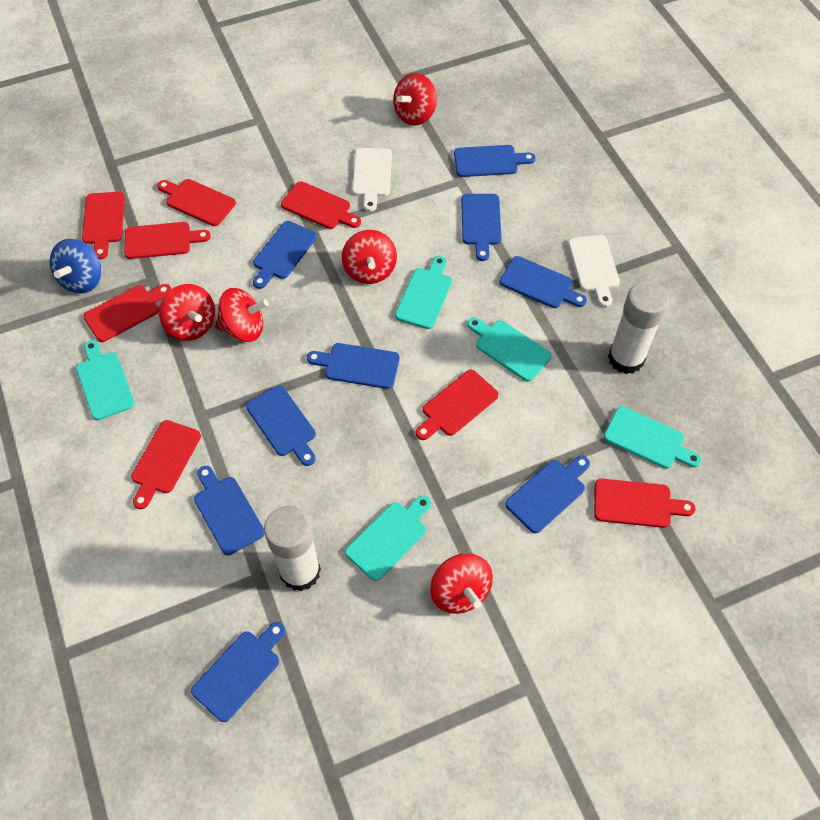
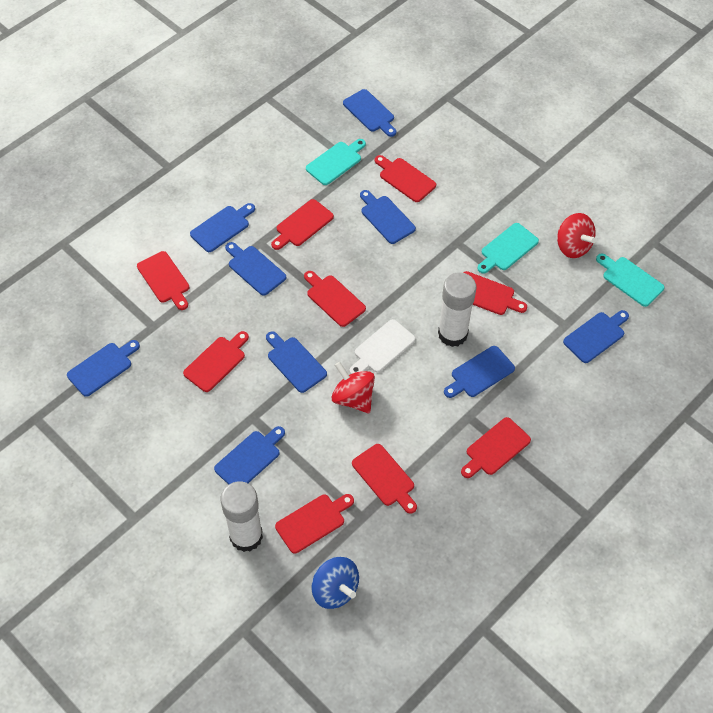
red cutting board: [82,192,125,260] [83,284,171,342] [124,222,211,259] [131,420,201,509] [157,179,236,226] [281,181,361,229] [416,370,498,440] [594,479,695,528] = 8 -> [137,251,189,310] [183,331,249,392] [271,199,334,250] [275,494,354,553] [304,271,366,327] [352,444,417,514] [375,155,436,202] [461,417,531,478] [463,271,527,315] = 9
red spinning top: [159,284,215,341] [215,288,269,342] [342,230,397,284] [393,73,437,126] [430,553,493,614] = 5 -> [332,362,375,413] [557,213,596,258] = 2
turquoise cutting board: [76,340,135,420] [345,496,431,581] [395,256,452,329] [467,317,552,382] [604,406,702,469] = 5 -> [306,139,366,185] [477,223,539,274] [596,253,665,307] = 3
white cutting board: [352,148,392,212] [568,235,620,307] = 2 -> [350,319,415,374] = 1

